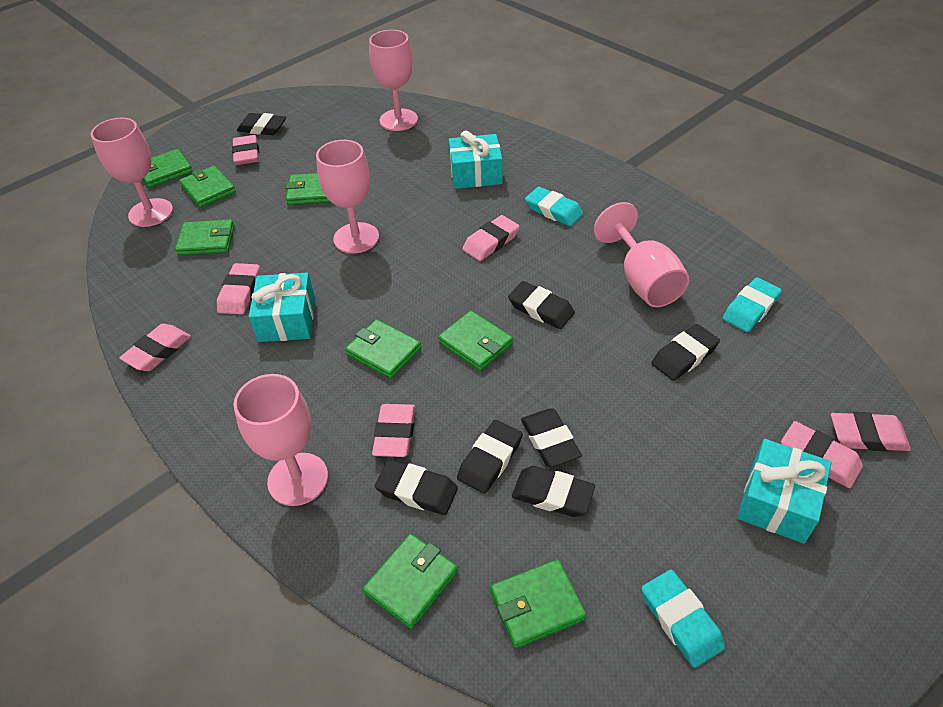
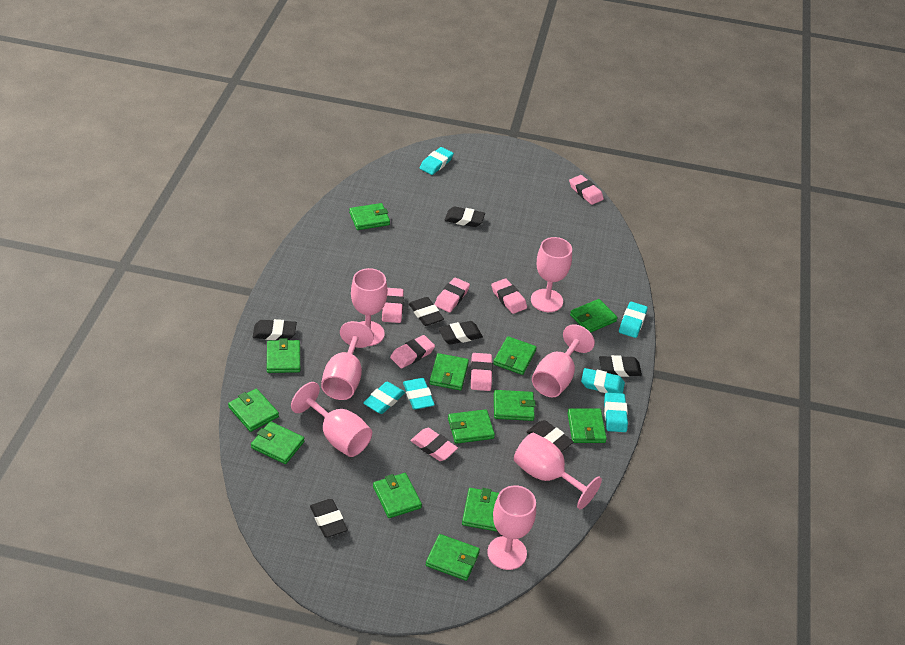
green wallet: [143,149,193,188] [175,219,235,256] [179,165,236,208] [285,173,330,205] [345,319,421,379] [363,534,458,629] [438,310,513,371] [490,559,587,648] = 8 -> [228,389,279,432] [251,421,304,464] [267,338,300,373] [349,203,390,230] [373,473,422,518] [426,534,480,581] [429,353,469,390] [448,409,495,444] [462,488,499,531] [493,336,537,375] [494,390,536,421] [568,408,607,443] [570,299,617,333] = 13
pink goblet: [91,118,173,227] [234,374,328,506] [316,140,379,253] [369,30,418,131] [594,202,689,307] = 5 -> [291,382,372,457] [321,321,374,400] [351,268,387,346] [487,485,536,570] [514,433,602,509] [531,237,572,312] [532,324,595,397] = 7
turquoise eraser: [525,187,583,226] [642,570,725,668] [723,278,782,332] = 3 -> [363,382,405,414] [403,378,435,410] [420,147,454,175] [581,368,625,394] [604,393,628,432] [619,302,648,338] = 6
turquoise gift: [249,273,315,342] [449,131,503,189] [737,439,832,544] = 3 -> none = 0

